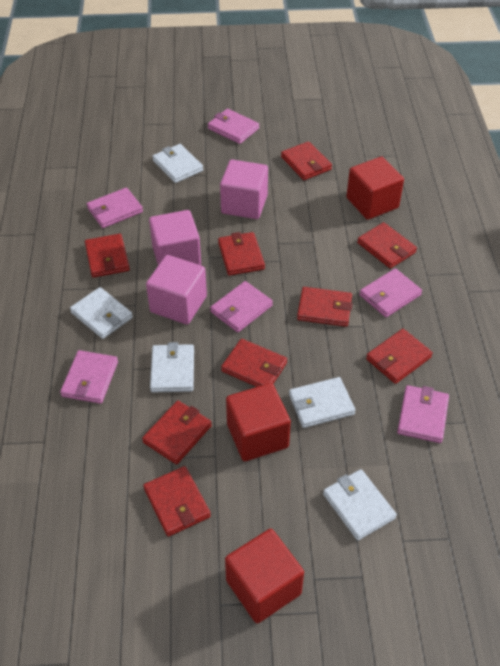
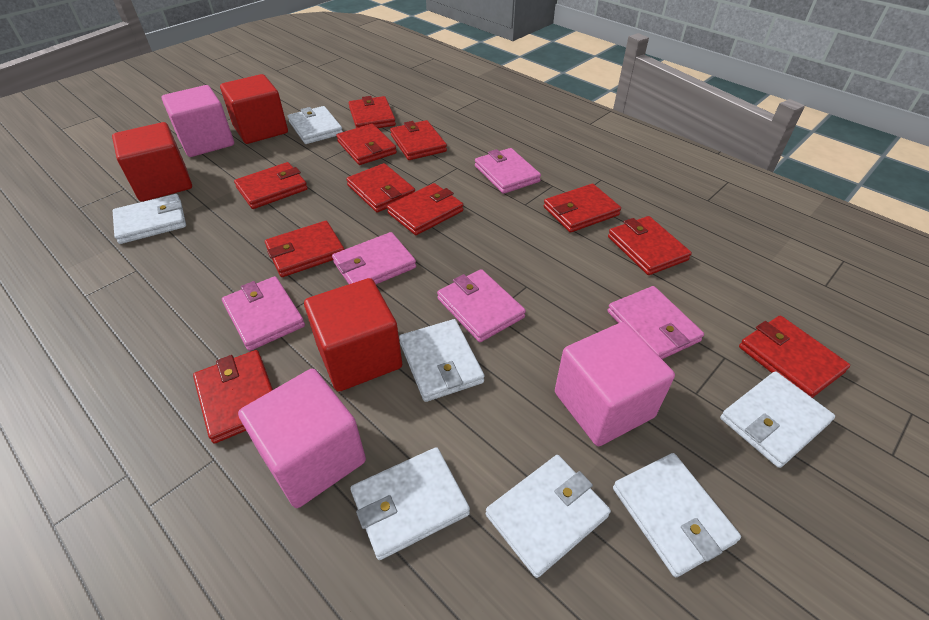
pink wallet: [60,350,118,404] [87,188,143,228] [208,109,259,144] [210,281,273,332] [359,268,422,317] [397,385,449,443] = 6 -> [222,276,305,351] [332,232,416,284] [437,269,526,342] [475,148,541,194] [608,286,704,359] = 5
red wallet: [85,234,130,278] [142,401,212,465] [143,466,211,537] [218,232,265,276] [221,339,287,387] [281,141,332,180] [297,287,353,327] [357,222,417,269] [366,329,433,384] = 9 -> [193,350,273,444] [234,162,308,209] [265,221,344,277] [336,124,397,165] [346,163,415,212] [349,96,396,128] [387,183,463,235] [390,120,447,160] [544,184,621,233] [608,216,692,275] [739,315,850,398] = 11
white wallet: [70,287,133,339] [150,342,194,393] [152,144,203,183] [289,377,355,428] [323,469,397,541] = 5 -> [112,194,186,244] [288,106,343,144] [350,447,470,560] [399,319,485,402] [486,455,611,578] [613,453,741,577] [720,371,835,468] = 7

